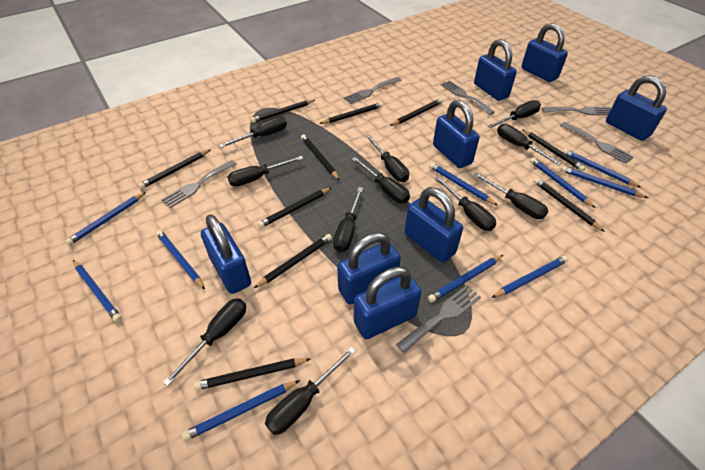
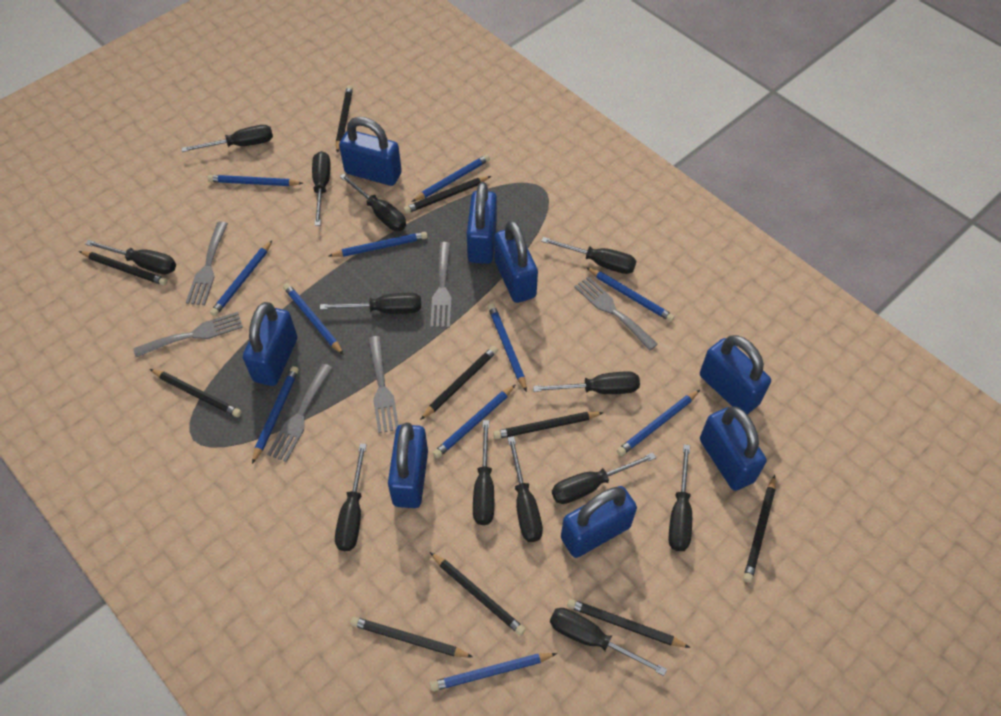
black screwdriver: [163,298,246,386] [219,117,287,148] [227,156,303,187] [265,346,356,435] [333,187,363,252] [352,157,410,203] [365,135,409,182] [434,176,496,231] [474,172,548,219] [488,100,541,128] [497,124,562,166] = 11 -> [85,240,176,274] [182,125,273,152] [312,151,331,226] [320,293,421,314] [335,443,367,551] [340,174,406,231] [473,420,494,525] [508,436,543,542] [533,371,640,394] [541,237,636,274] [550,608,667,676] [552,453,656,504] [669,444,692,551] = 13
blue pencil: [65,192,146,246] [73,260,122,322] [156,230,205,289] [182,380,300,441] [428,255,503,303] [429,163,498,206] [491,256,568,298] [530,157,596,208] [561,166,648,198] [562,149,642,188] = 10 -> [207,175,303,186] [210,240,272,316] [252,366,299,464] [283,283,344,355] [329,232,428,257] [412,154,490,202] [430,653,557,691] [433,384,516,458] [488,304,527,392] [586,267,675,322] [617,390,700,456] = 11

